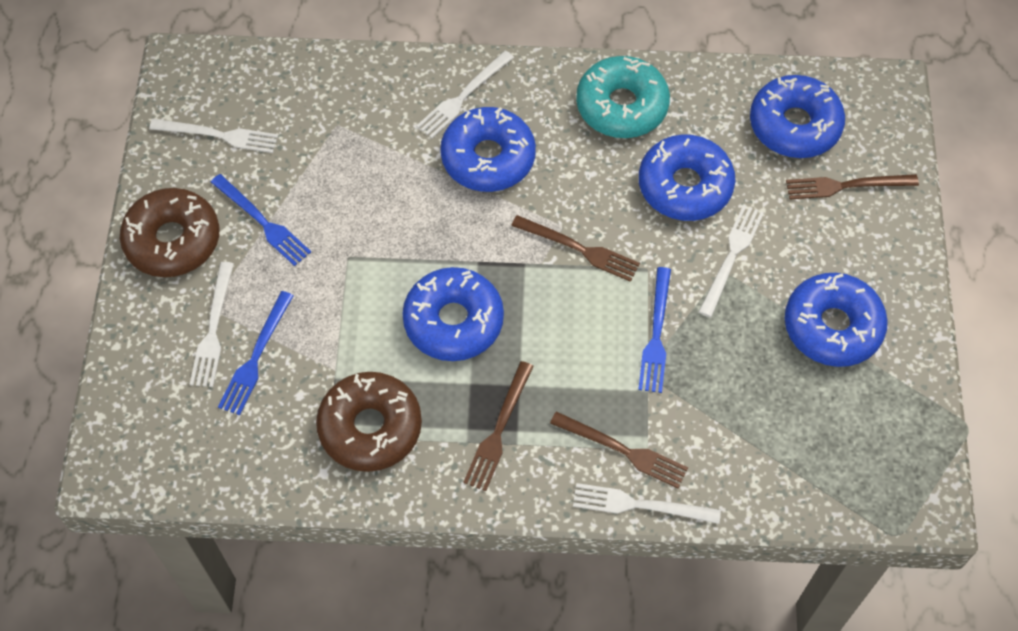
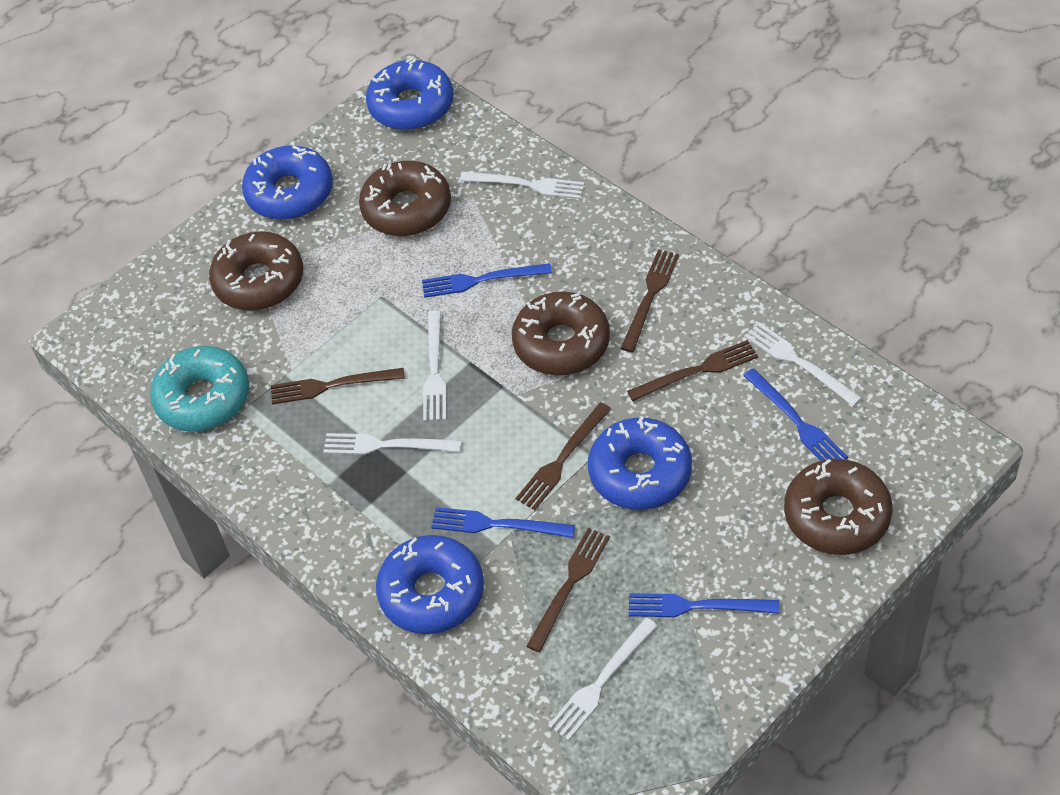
blue donut: [402,267,504,361] [440,107,536,192] [639,134,735,221] [750,75,845,158] [785,273,888,367] = 5 -> [242,145,333,220] [366,58,453,130] [376,535,484,634] [588,416,692,510] = 4
blue fork: [211,174,311,266] [218,291,294,415] [638,267,671,393] = 3 -> [422,263,552,298] [431,507,575,538] [629,593,779,617] [743,368,848,461] = 4
brown donut: [120,188,219,277] [316,372,422,472] = 2 -> [209,231,303,311] [359,161,451,236] [512,291,610,376] [784,459,892,555] = 4
brown fork: [464,361,534,491] [511,215,640,282] [550,411,688,488] [786,174,919,200] = 4 -> [271,368,405,404] [515,402,611,510] [526,528,610,652] [620,249,679,352] [627,340,758,401] = 5

